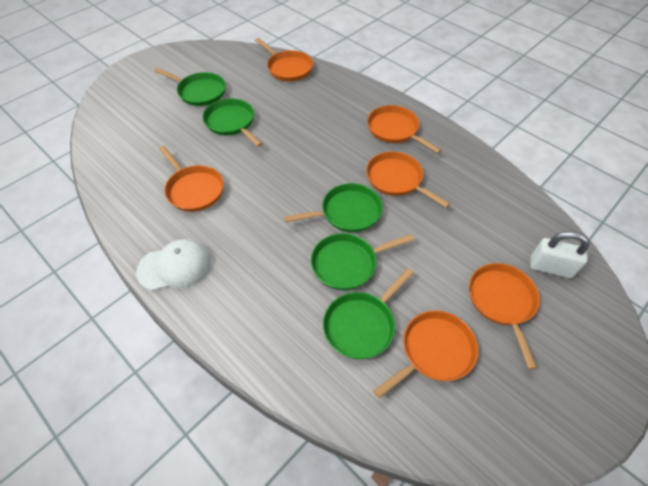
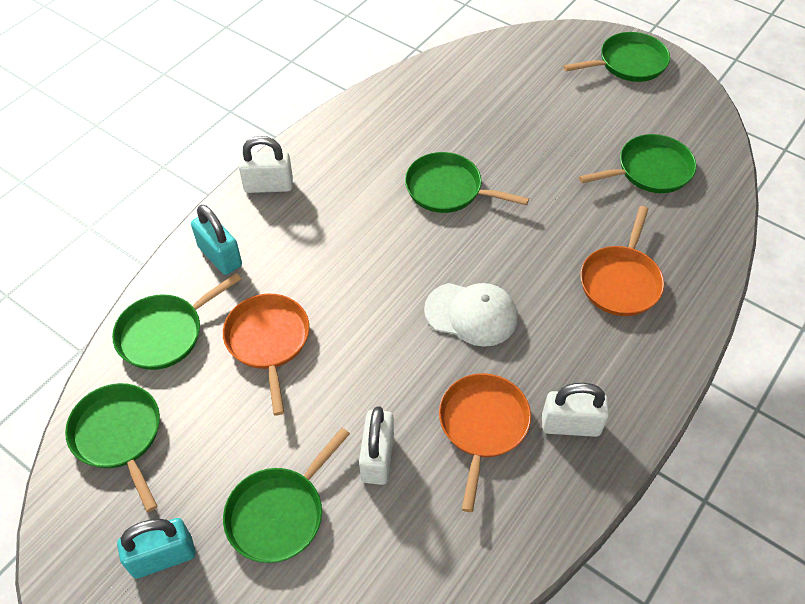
green pan: [154,68,226,106] [203,98,263,147] [284,183,383,232] [311,233,414,290] [323,269,414,359] = 5 -> [65,383,160,512] [112,273,241,370] [223,428,350,563] [405,152,529,213] [563,32,670,82] [579,134,696,193] = 6
orange pan: [159,146,224,212] [255,38,313,81] [366,151,450,208] [367,105,441,153] [373,311,478,398] [469,263,540,369] = 6 -> [223,294,309,415] [439,373,531,512] [580,206,664,316] = 3
turquoise padlock: none = 0 -> [117,518,195,579] [191,205,242,275] = 2
white padlock: [530,231,590,278] = 1 -> [239,136,293,193] [359,406,394,485] [542,383,609,437] = 3

